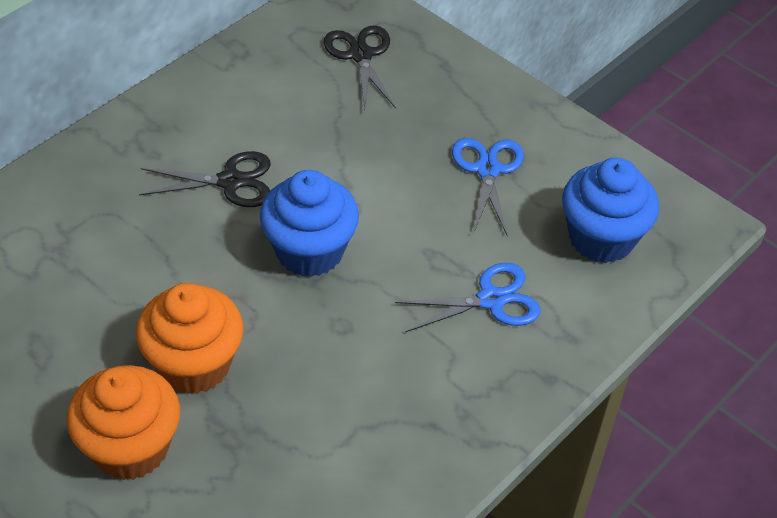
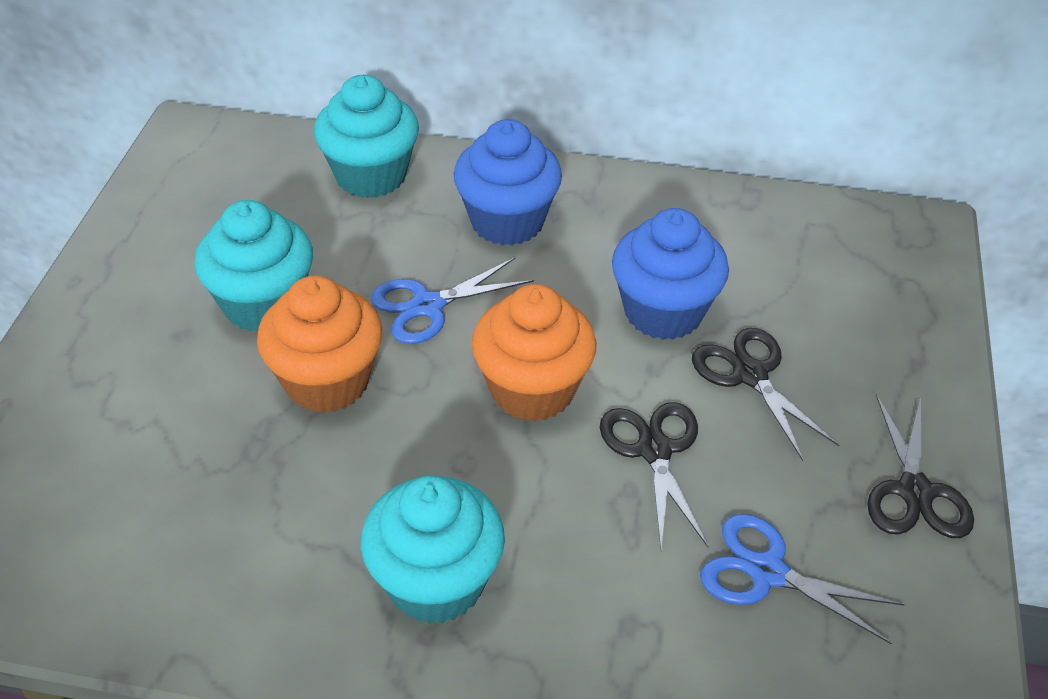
black scissors: [139,151,271,207] [324,25,396,110] = 2 -> [600,402,708,549] [692,328,839,461] [867,394,974,538] = 3
turquoise cupcake: none = 0 -> [194,200,313,332] [314,75,419,198] [361,475,505,624] = 3

